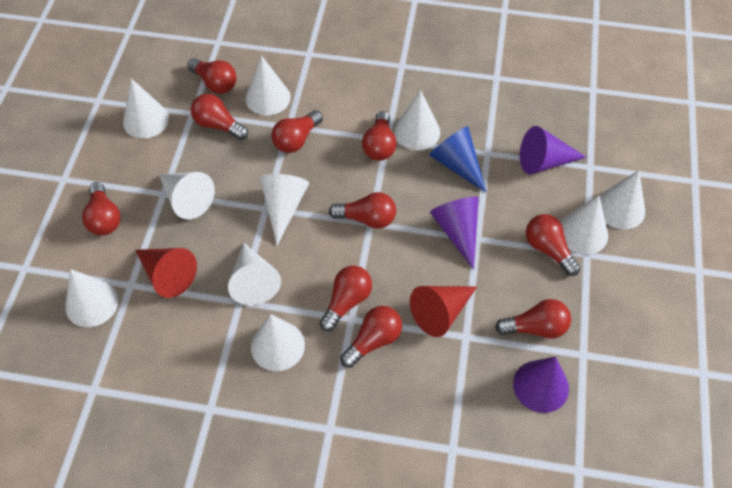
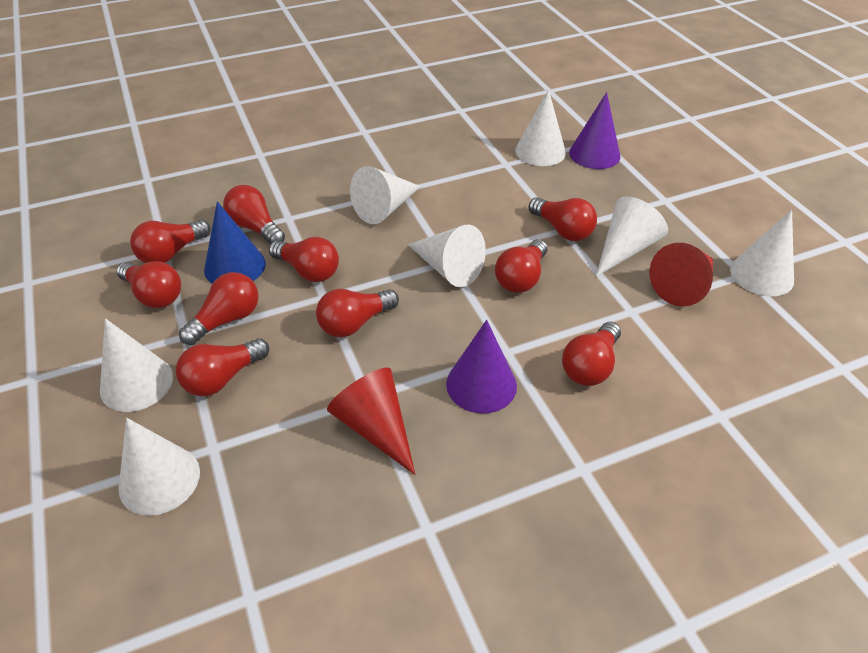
purple cone: [430,197,479,270] [513,357,569,413] [520,126,586,174] = 3 -> [446,320,517,414] [569,92,621,169] = 2
white cone: [65,269,119,327] [123,78,169,139] [158,172,215,219] [228,242,281,305] [246,55,291,116] [251,314,305,371] [260,174,309,245] [394,90,440,150] [560,196,608,255] [600,170,645,230] = 10 -> [100,318,173,412] [118,418,200,516] [350,166,421,224] [408,225,486,287] [515,89,566,166] [596,196,668,277] [730,210,794,296] = 7

